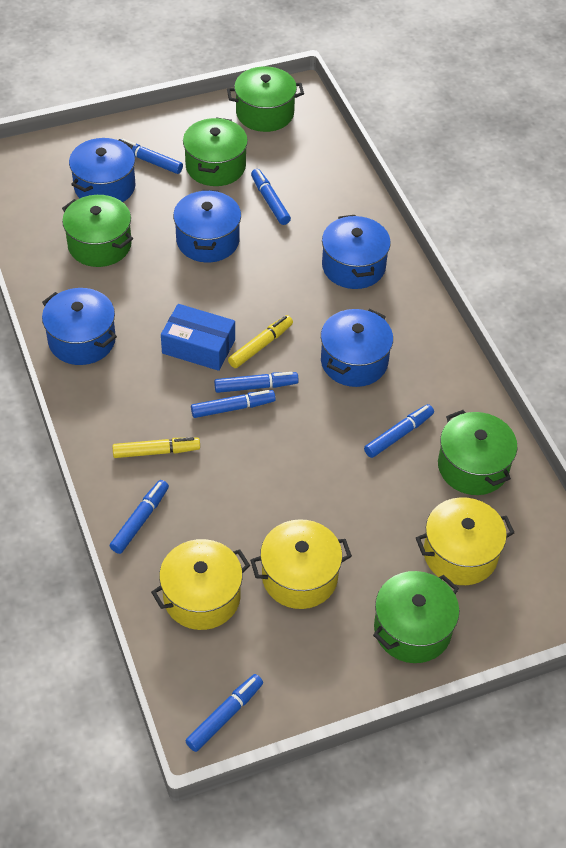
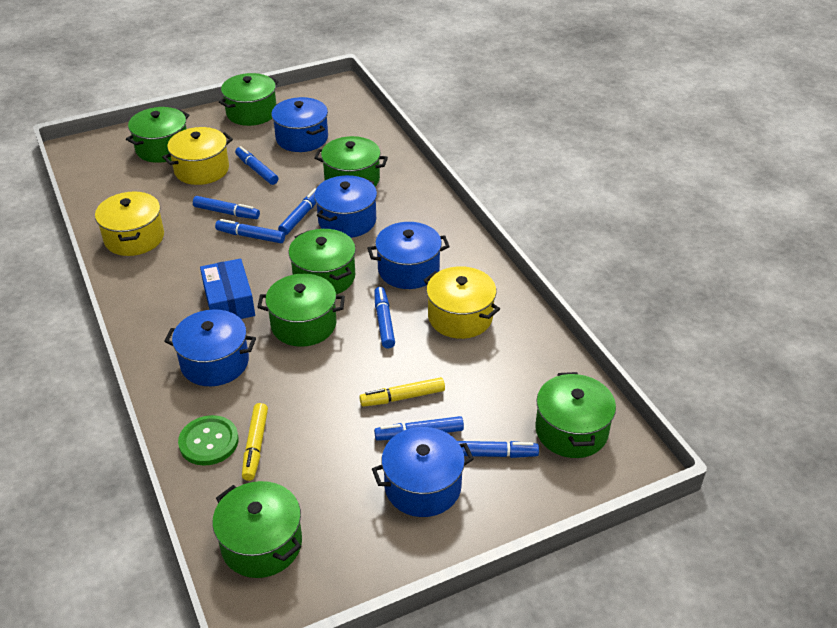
green button: none = 0 -> [178,415,239,466] = 1
green pot: [62,195,133,267] [183,117,248,186] [227,66,304,132] [373,571,459,663] [438,410,518,495] = 5 -> [126,107,189,163] [212,481,302,578] [219,73,278,126] [257,274,345,347] [288,229,356,295] [314,136,388,186] [535,372,616,458] = 7

